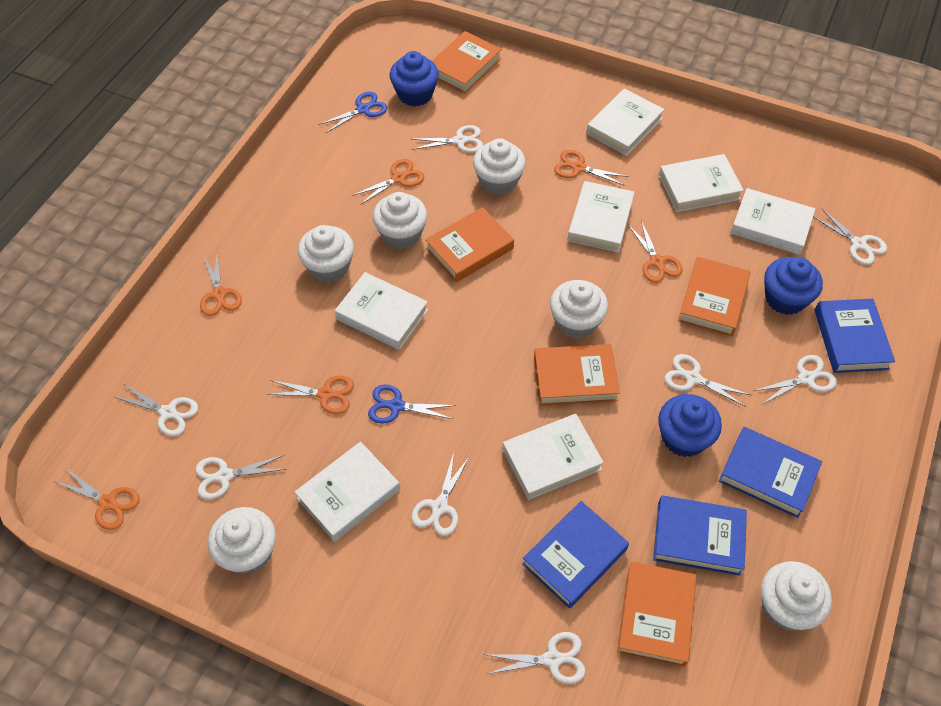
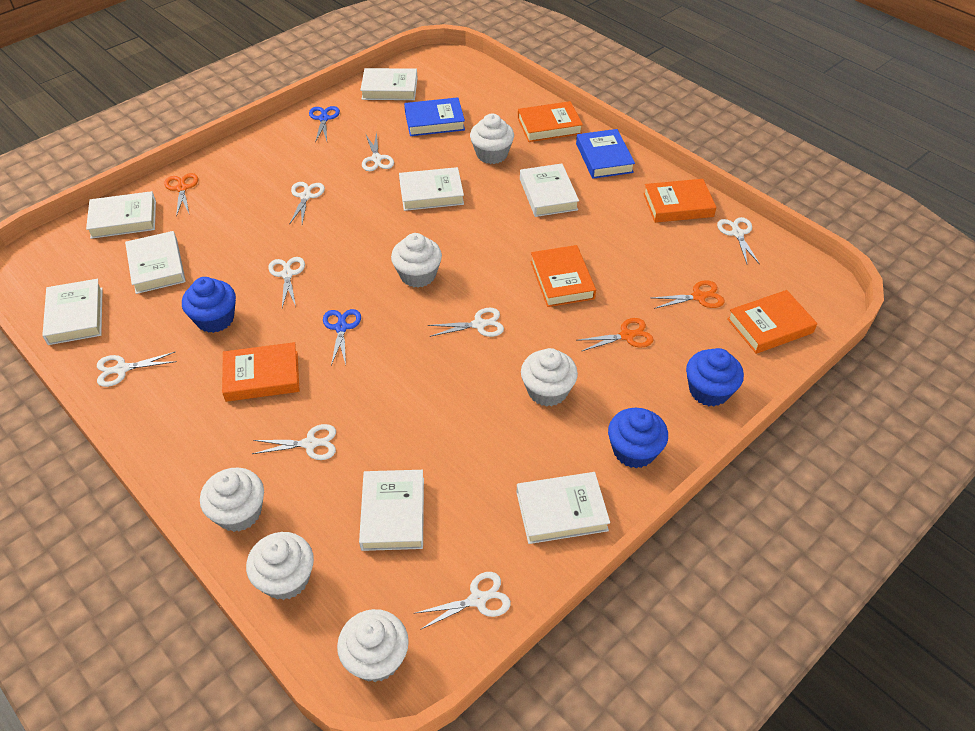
blue book: [522,501,629,609] [653,495,747,576] [719,427,822,518] [814,299,895,373] = 4 -> [404,97,465,136] [576,129,635,179] = 2
orange scissors: [54,468,140,530] [200,252,242,316] [267,376,354,414] [352,159,424,205] [554,150,629,186] [628,221,683,283] = 6 -> [164,173,198,217] [578,318,653,351] [652,280,725,309] = 3
white book: [295,441,400,542] [335,272,428,350] [503,414,604,500] [567,181,635,253] [587,88,665,156] [659,154,744,212] [731,188,815,255] = 7 -> [42,279,103,345] [86,191,156,239] [125,231,186,294] [359,470,424,551] [360,68,417,100] [399,167,464,211] [516,472,610,544] [520,164,579,217] = 8

